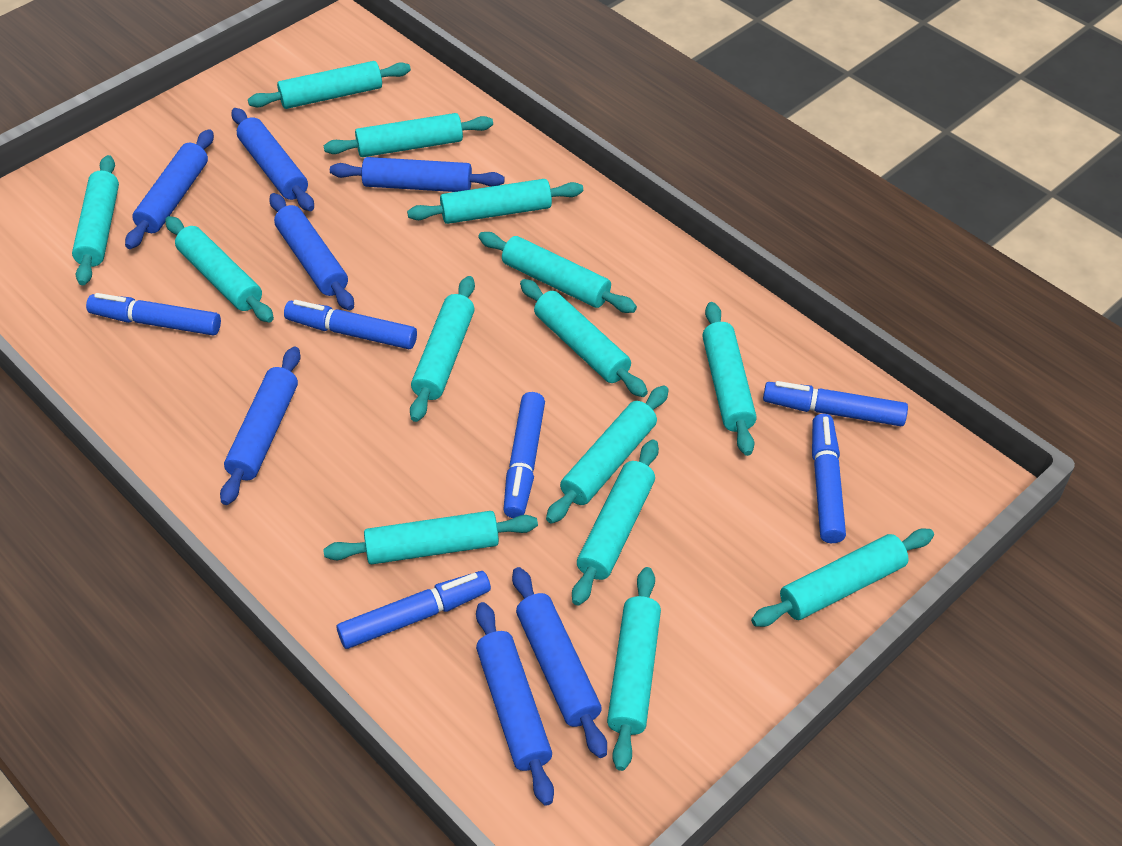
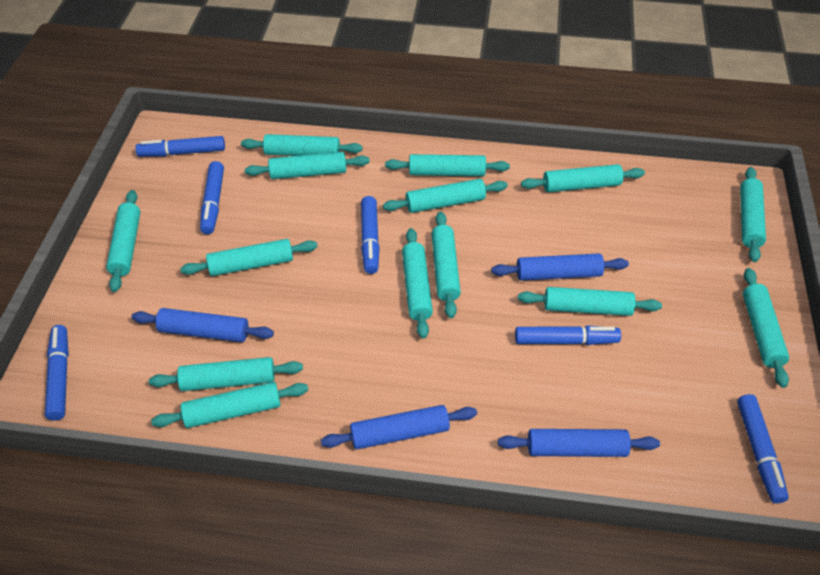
blue rolling pin: [125,129,214,249] [220,347,301,505] [231,108,314,211] [269,193,354,310] [330,157,505,192] [476,602,554,806] [512,567,607,758] = 7 -> [132,308,274,342] [321,405,477,449] [491,253,629,281] [498,429,660,457] = 4

